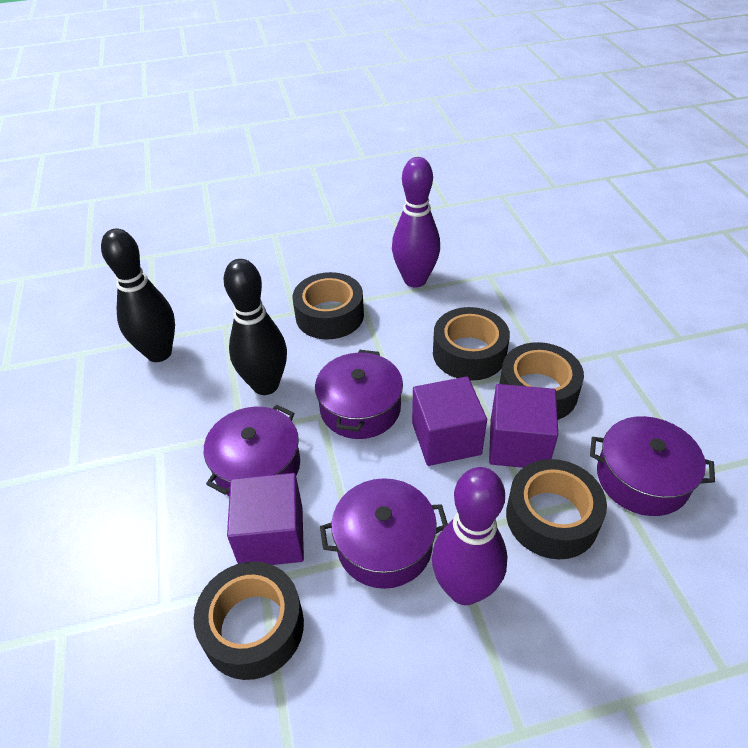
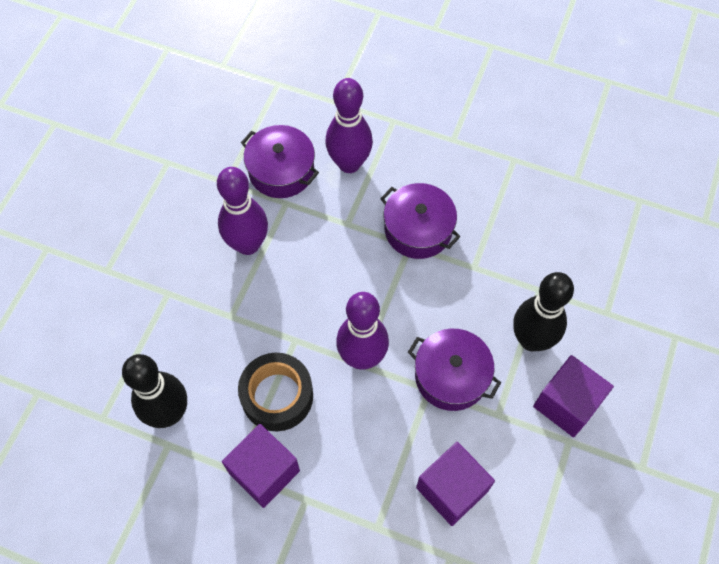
black tape: [194,562,304,680] [292,272,364,339] [433,307,510,381] [499,342,584,420] [506,459,607,559] = 5 -> [238,353,313,431] = 1
purple bowling pin: [392,157,440,287] [432,467,508,605] = 2 -> [217,167,268,255] [325,78,373,173] [336,292,389,370] = 3
purple pot: [204,405,300,496] [315,350,403,439] [320,478,448,589] [590,416,715,516] = 4 -> [241,125,319,198] [380,183,461,259] [408,329,501,411] = 3

